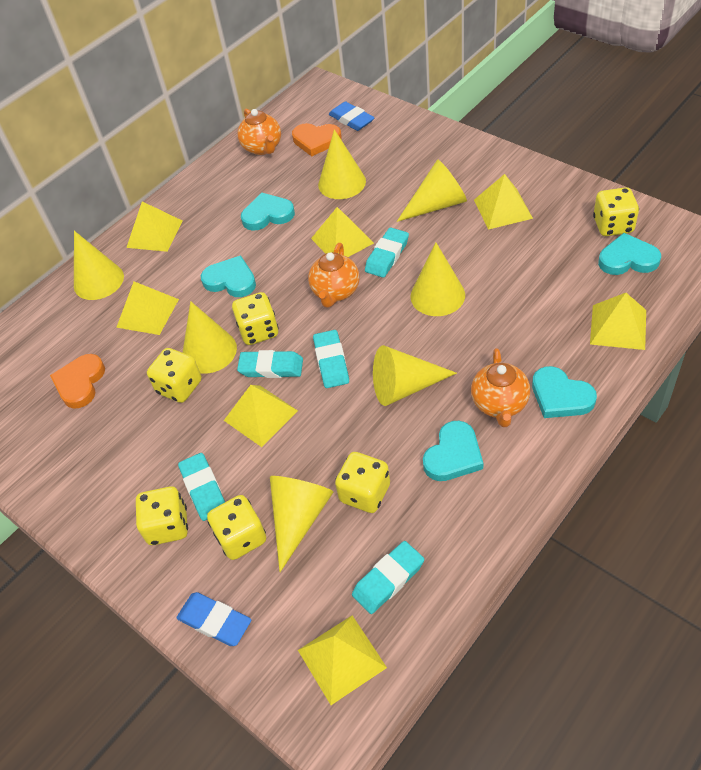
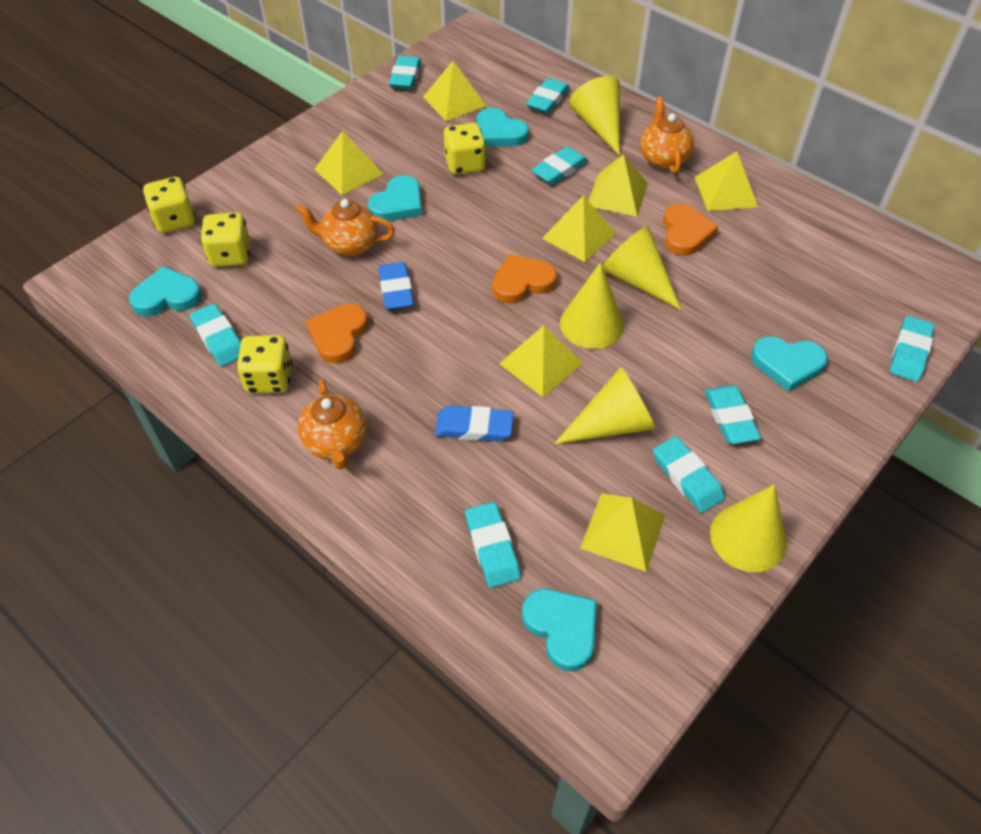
orange heart: [50,354,105,408] [292,123,342,156] = 2 -> [306,303,368,363] [492,254,557,304] [663,203,719,256] = 3
turquoise eraser: [178,453,225,521] [237,350,303,378] [313,330,349,388] [352,541,424,614] [365,228,409,278] = 5 -> [190,303,241,367] [389,56,421,89] [465,502,521,588] [526,78,570,114] [531,146,588,185] [653,436,725,513] [705,385,761,444] [890,316,934,382] = 8
yellow cone: [74,231,124,300] [183,301,237,373] [270,476,333,572] [318,129,366,199] [373,345,457,406] [397,159,467,222] [411,243,465,316] = 7 -> [554,367,655,444] [560,262,624,349] [569,76,620,155] [602,226,681,310] [710,485,787,572] = 5
yellow dice: [136,486,188,545] [147,348,201,403] [207,495,266,560] [232,292,279,345] [335,452,390,513] [593,187,639,236] = 6 -> [143,177,196,233] [200,212,250,267] [236,335,293,393] [444,123,486,175] = 4

